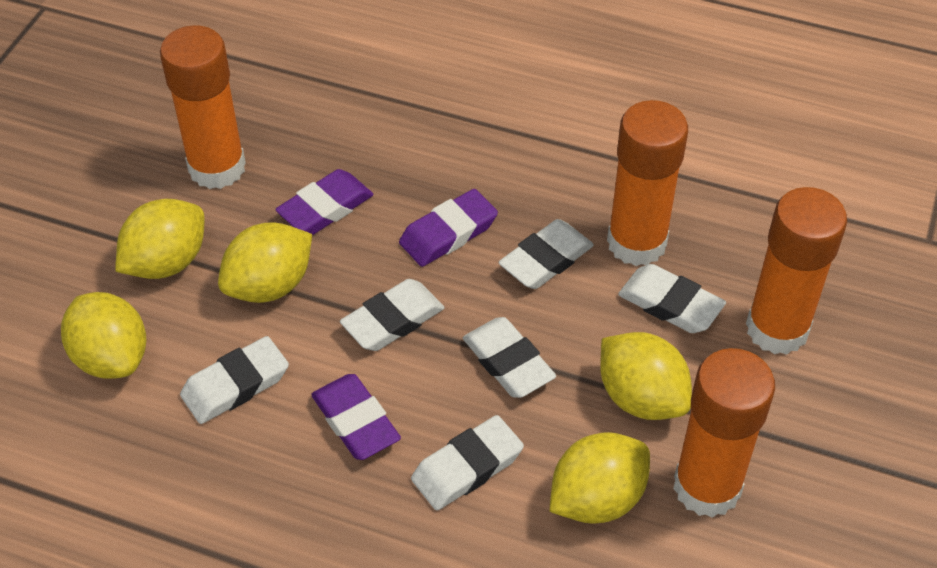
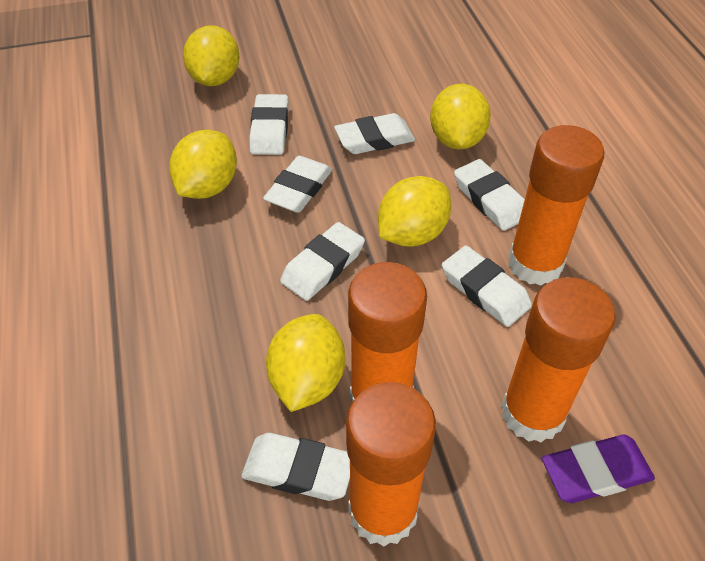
purple eraser: [275,169,373,235] [311,374,401,460] [399,189,498,267] = 3 -> [542,435,655,503] = 1
white eraser: [180,336,289,424] [340,279,444,351] [411,415,524,510] [463,317,556,398] [498,219,594,289] [618,264,726,333] = 6 -> [241,433,350,501] [249,94,288,155] [263,156,333,213] [280,222,365,301] [334,113,415,154] [442,245,532,327] [454,159,525,231] = 7

